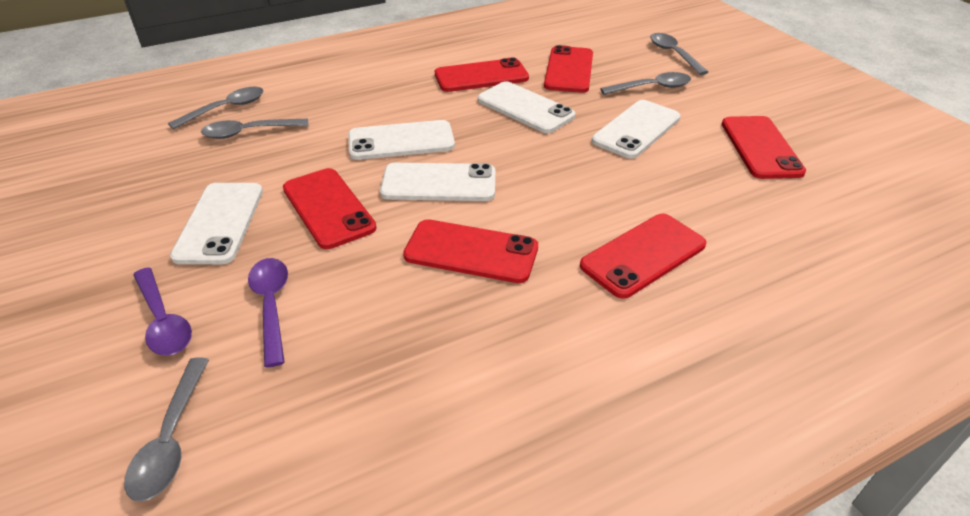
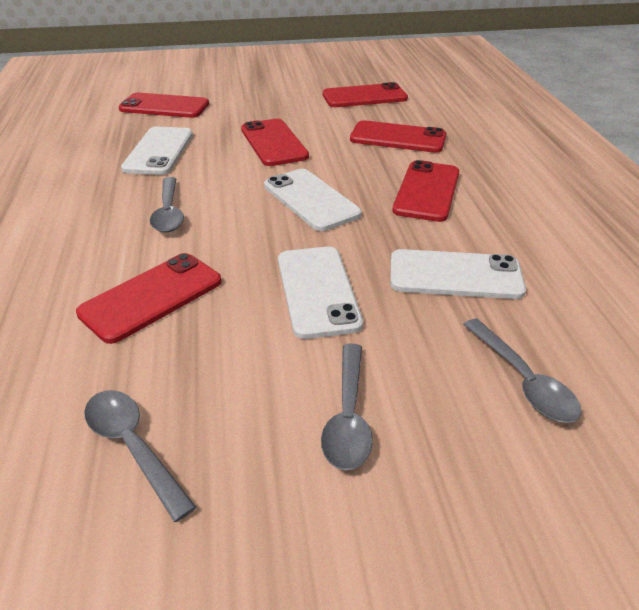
grey spoon: [124,357,209,502] [168,87,264,129] [201,119,309,139] [600,72,691,95] [650,33,708,75] = 5 -> [84,390,196,522] [150,177,184,232] [321,344,373,470] [463,319,582,423] = 4
purple spoon: [133,267,192,356] [248,258,288,367] = 2 -> none = 0
white phone: [170,183,263,264] [348,120,455,160] [380,163,495,201] [478,81,575,133] [592,100,680,159] = 5 -> [121,127,193,175] [264,169,362,231] [278,247,363,339] [390,249,526,299] = 4

